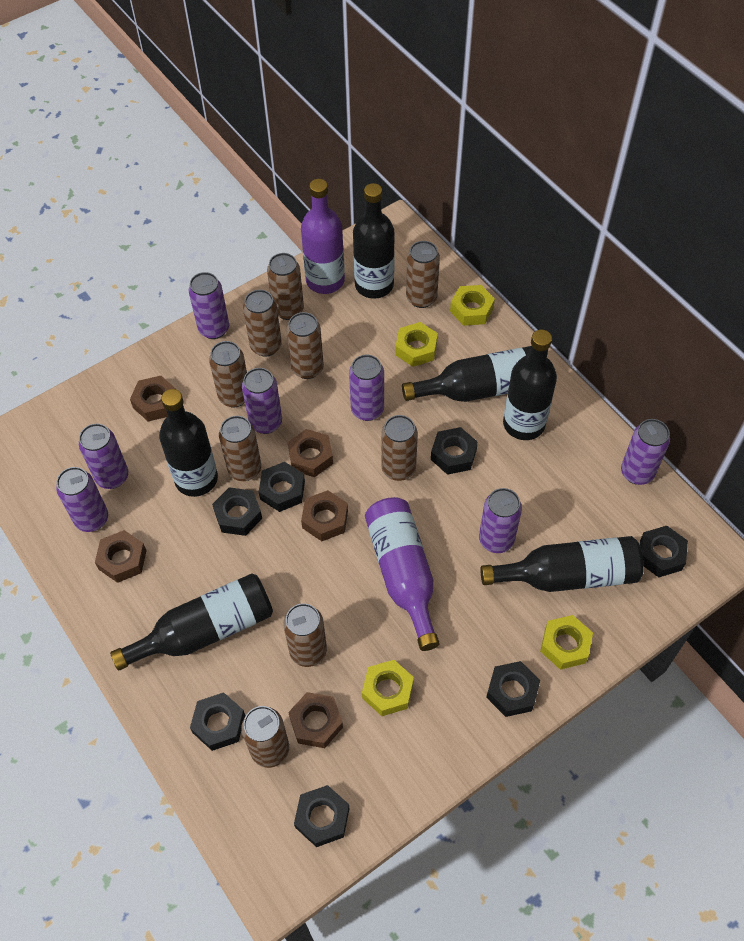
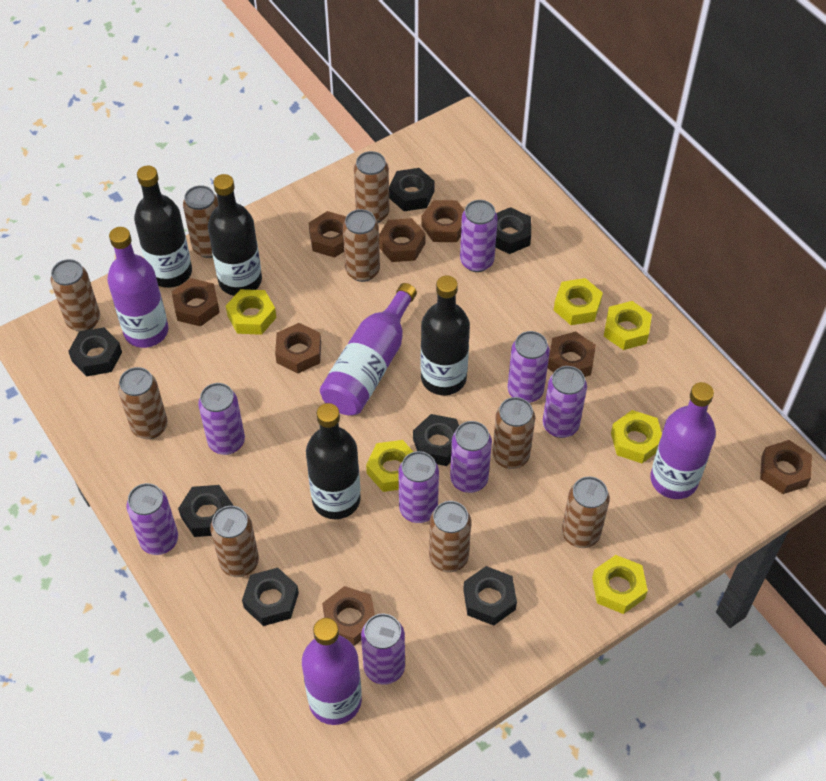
black bottle: [110,573,273,671] [159,389,218,497] [353,183,395,299] [402,346,531,402] [480,536,644,592] [503,330,557,440] = 6 -> [134,166,192,288] [208,174,262,296] [306,403,361,519] [421,276,470,395] = 4
brown nut: [95,530,147,583] [130,376,176,421] [288,429,333,477] [288,692,343,748] [301,490,348,541] = 5 -> [172,278,220,326] [275,323,321,374] [309,211,346,258] [322,586,375,646] [379,218,426,262] [421,200,464,242] [547,331,596,377] [760,440,812,494] = 8
purple bottle: [301,179,345,294] [365,497,439,651] = 2 -> [107,227,168,348] [302,618,362,725] [320,283,417,415] [650,382,716,499] = 4
purple can: [56,467,108,532] [79,423,128,489] [189,272,229,339] [242,368,282,434] [349,355,384,421] [479,488,522,553] [621,419,670,485] = 7 -> [126,483,178,555] [198,383,245,455] [361,614,405,685] [398,451,439,523] [450,421,492,493] [460,200,498,272] [507,331,550,403] [543,366,587,438] = 8
yellow nut: [362,660,414,716] [395,322,438,367] [450,285,495,326] [540,615,593,670] = 4 -> [226,289,276,335] [366,440,413,492] [554,278,603,325] [592,555,648,614] [604,301,652,350] [611,410,662,463] = 6

